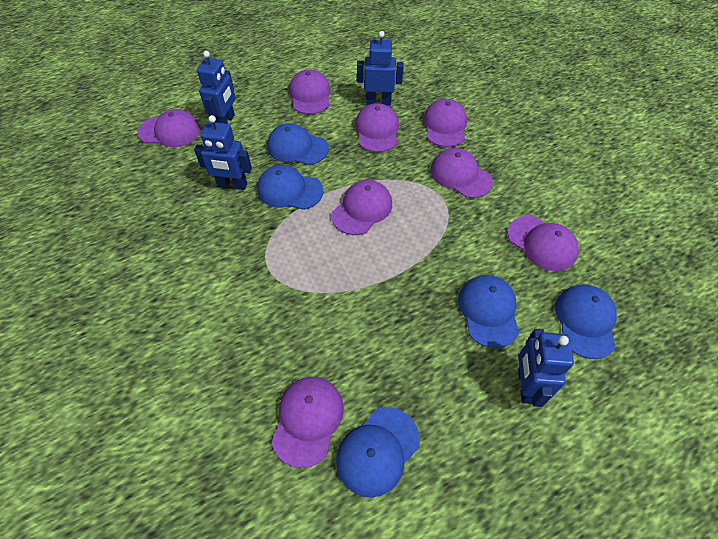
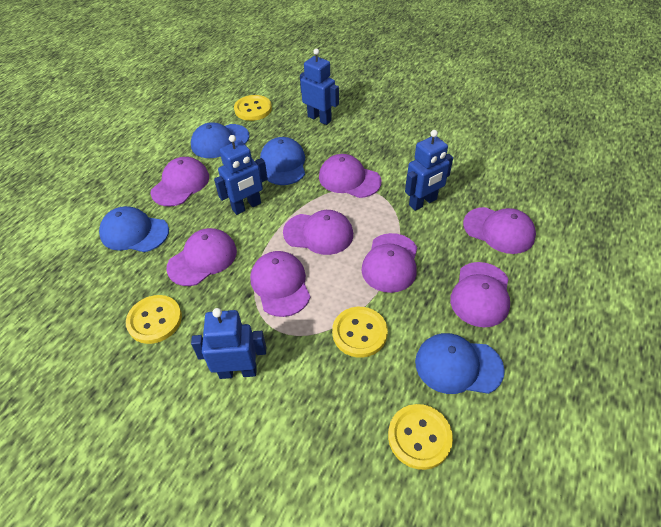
blue cap: [257,165,323,210] [267,123,329,165] [336,407,420,498] [458,275,519,348] [555,284,617,359] = 5 -> [99,206,169,252] [191,122,249,158] [260,137,305,185] [415,333,505,394] = 4
yellow button: none = 0 -> [126,295,182,344] [234,95,272,121] [332,307,388,358] [388,404,453,470] = 4

